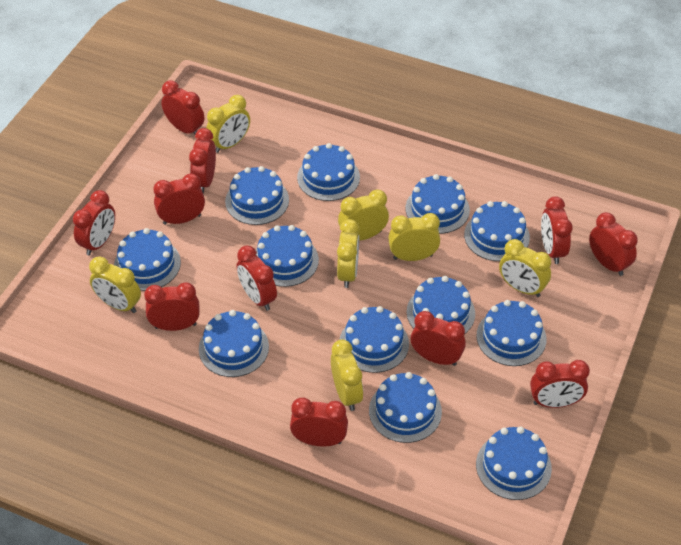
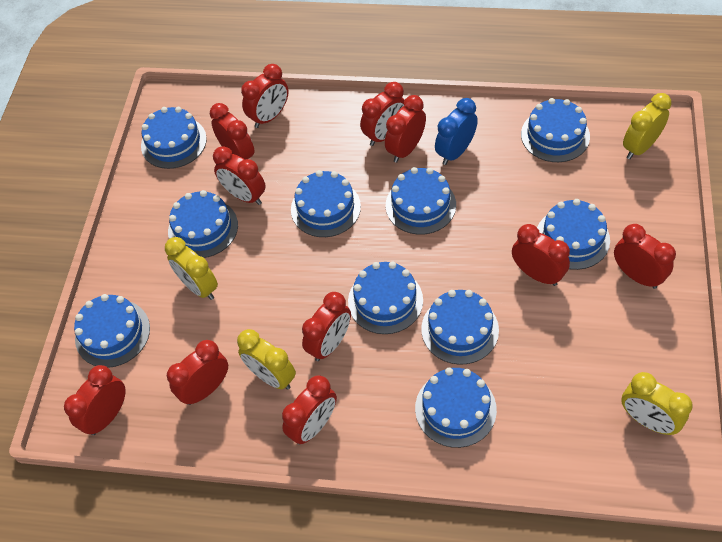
blue cake: [114,228,181,291] [199,310,269,377] [225,166,289,225] [256,225,319,287] [297,143,360,201] [339,306,409,373] [369,372,442,443] [406,174,470,234] [407,276,475,333] [464,201,530,261] [476,300,546,366] [476,426,552,500] = 12 -> [74,294,150,368] [141,107,207,169] [168,190,238,258] [291,170,361,237] [348,261,423,334] [386,167,456,235] [415,367,497,448] [421,290,499,365] [521,98,590,162] [537,199,610,270] = 10
blue clock: none = 0 -> [435,98,478,165] = 1
yellow clock: [89,257,141,313] [206,95,250,153] [331,339,363,411] [337,219,359,288] [338,189,389,241] [388,213,440,261] [499,239,551,297] = 7 -> [165,237,218,300] [237,329,296,390] [621,372,693,435] [623,93,672,159] = 4

